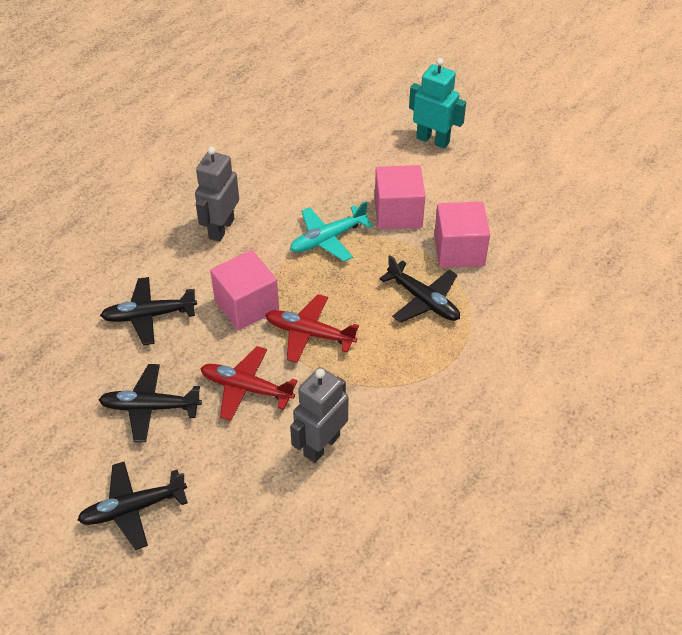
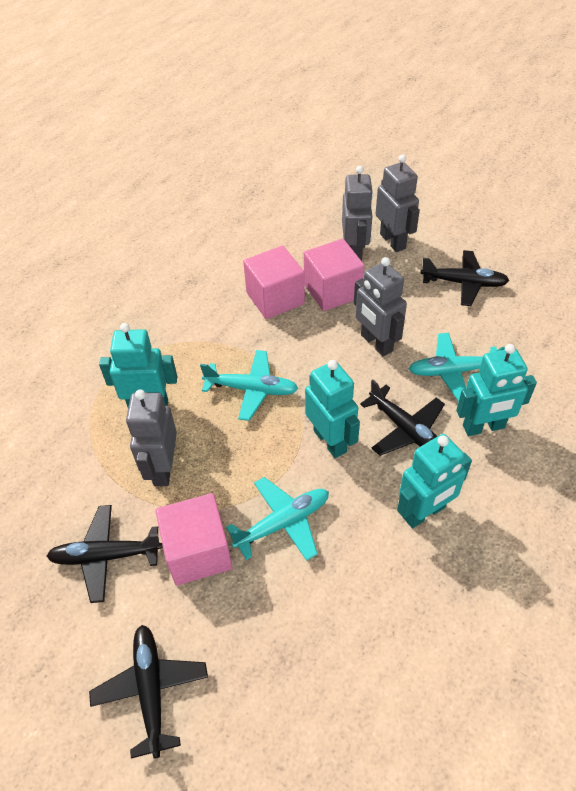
grey robot: [195,146,239,242] [290,367,348,463] = 2 -> [126,389,177,486] [342,166,373,261] [354,257,407,357] [375,154,420,252] = 4
red plane: [200,346,298,421] [265,294,359,363] = 2 -> none = 0
turquoise plane: [290,201,373,262] = 1 -> [200,350,298,421] [226,477,329,561] [409,333,505,401] = 3
turquoise robot: [409,58,466,149] = 1 -> [99,323,177,407] [305,360,360,458] [397,434,472,528] [456,344,537,436] = 4

